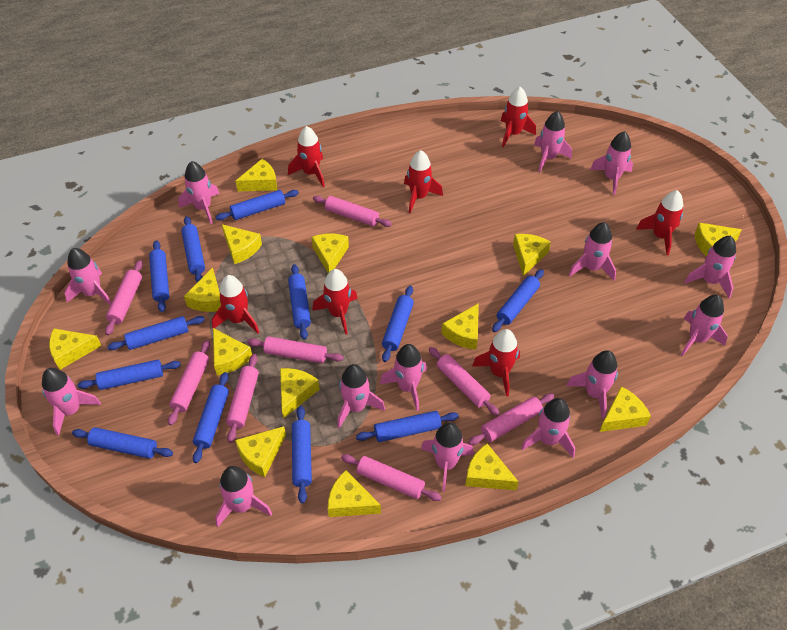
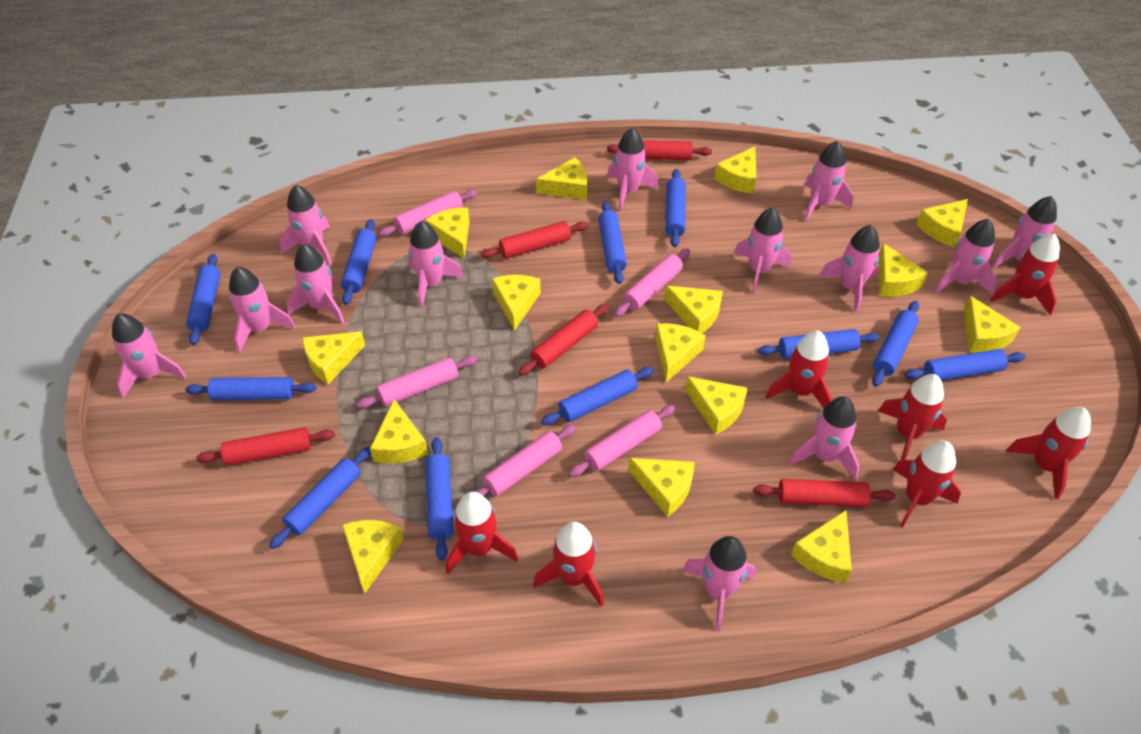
blue rolling pin: [72,427,173,459] [77,360,181,390] [107,316,205,350] [149,240,169,312] [181,216,205,282] [193,372,229,463] [216,190,299,220] [288,264,311,340] [292,406,312,504] [356,411,459,442] [382,286,414,362] [492,269,544,332] = 12 -> [185,377,316,400] [186,254,220,345] [269,446,371,549] [341,219,376,305] [426,437,454,560] [541,367,654,425] [598,201,627,284] [665,169,686,247] [758,329,880,359] [872,301,919,387] [905,349,1026,381] = 11
pink rocket: [42,368,101,436] [64,248,112,306] [178,161,220,224] [215,466,272,527] [337,364,385,428] [380,344,427,411] [421,423,474,492] [521,398,575,458] [534,111,572,172] [566,350,618,419] [569,222,616,280] [590,131,633,195] [681,295,728,356] [684,236,736,298] = 14 -> [112,313,186,398] [229,267,295,353] [280,185,332,266] [286,244,345,324] [408,221,464,308] [607,128,658,211] [682,536,756,631] [734,207,791,294] [789,397,860,480] [804,141,853,221] [819,225,880,313] [934,219,997,295] [992,196,1057,269] = 13
pink rolling pin: [105,260,143,335] [168,340,210,425] [226,354,259,443] [247,336,344,363] [313,196,392,227] [341,454,442,501] [429,347,500,416] [468,393,555,445] = 8 -> [356,356,477,409] [378,189,478,237] [474,424,576,496] [569,405,676,477] [614,248,690,317] = 5
red rolling pin: none = 0 -> [196,427,335,465] [481,221,588,259] [518,304,608,376] [607,140,712,160] [754,479,895,507] = 5
yellow cheese: [49,328,101,370] [184,267,221,312] [213,328,252,375] [222,224,262,264] [235,426,286,477] [236,159,277,192] [280,368,320,419] [312,234,349,273] [328,470,381,517] [441,303,479,350] [465,444,519,491] [513,234,551,276] [600,386,651,432] [695,223,742,256] = 14 -> [302,331,365,384] [342,520,404,593] [370,399,428,464] [425,207,470,259] [492,275,541,331] [536,157,587,200] [628,458,695,517] [655,323,706,382] [665,286,723,333] [685,376,748,435] [714,147,756,194] [791,510,852,583] [878,243,928,297] [917,199,968,247] [964,296,1020,353] = 15

